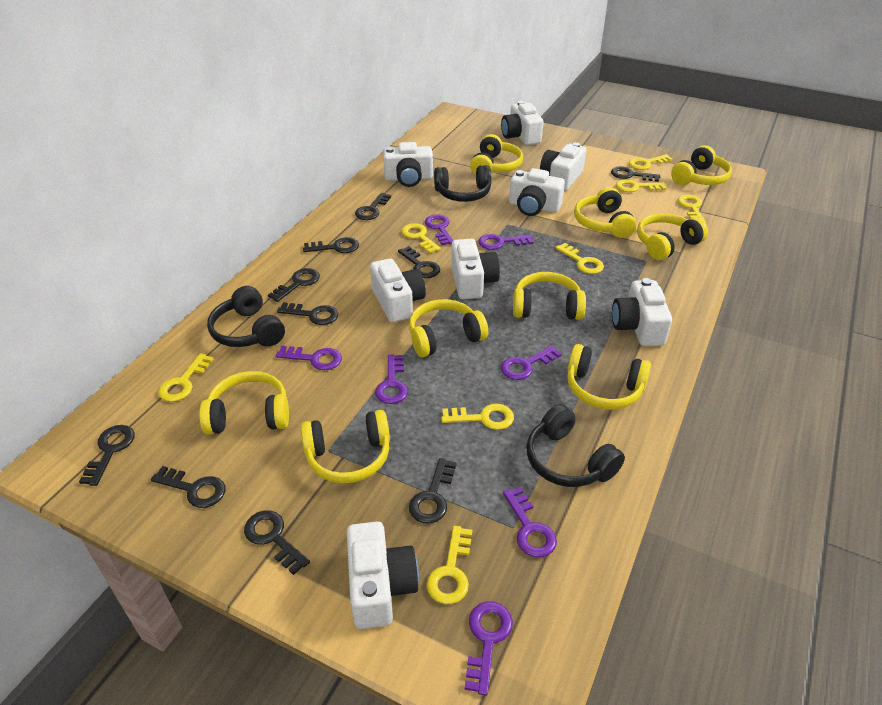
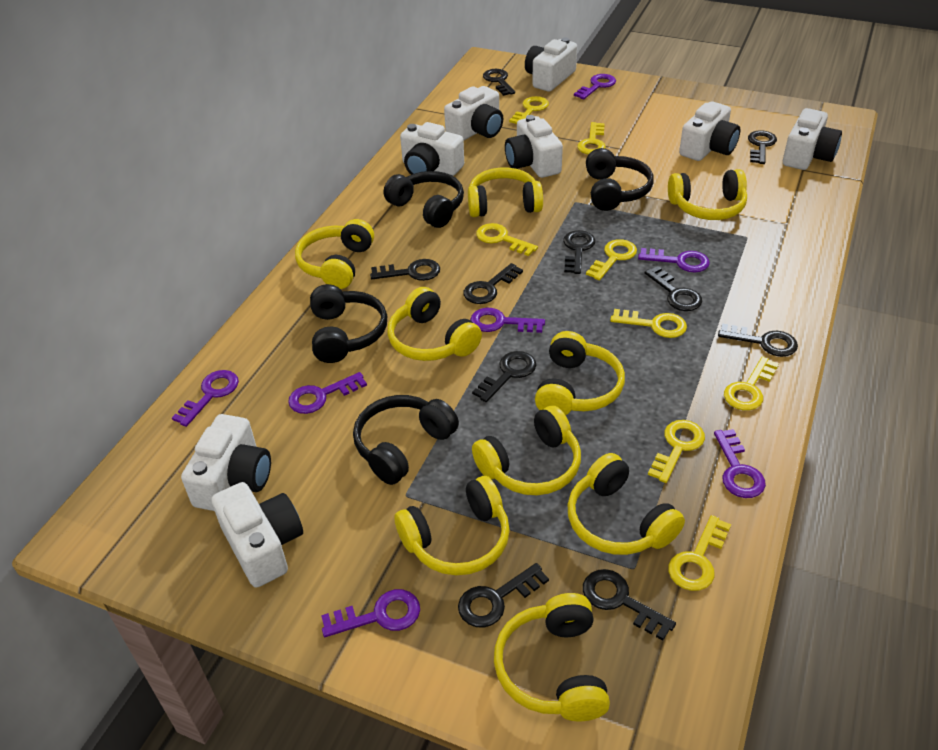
black headphones: [207,286,285,347] [434,165,491,202] [526,404,625,487] = 3 -> [310,284,387,363] [353,395,459,485] [384,171,464,228] [586,148,654,211] = 4

